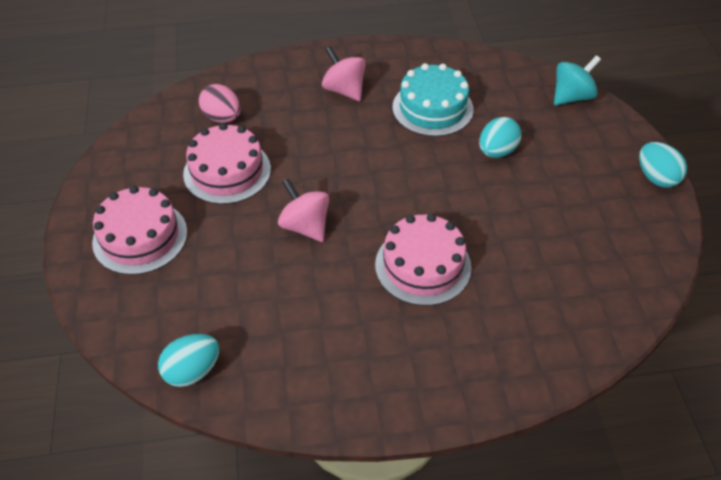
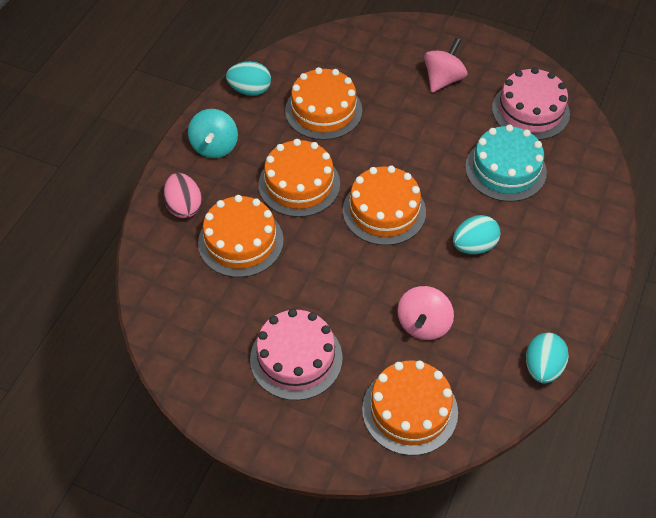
orange cake: none = 0 -> [198,195,284,277] [258,139,340,217] [285,67,362,140] [343,166,426,245] [362,360,458,456] = 5
pink cake: [92,186,187,275] [183,123,271,204] [375,213,472,306] = 3 -> [250,309,342,400] [492,67,570,140] = 2

